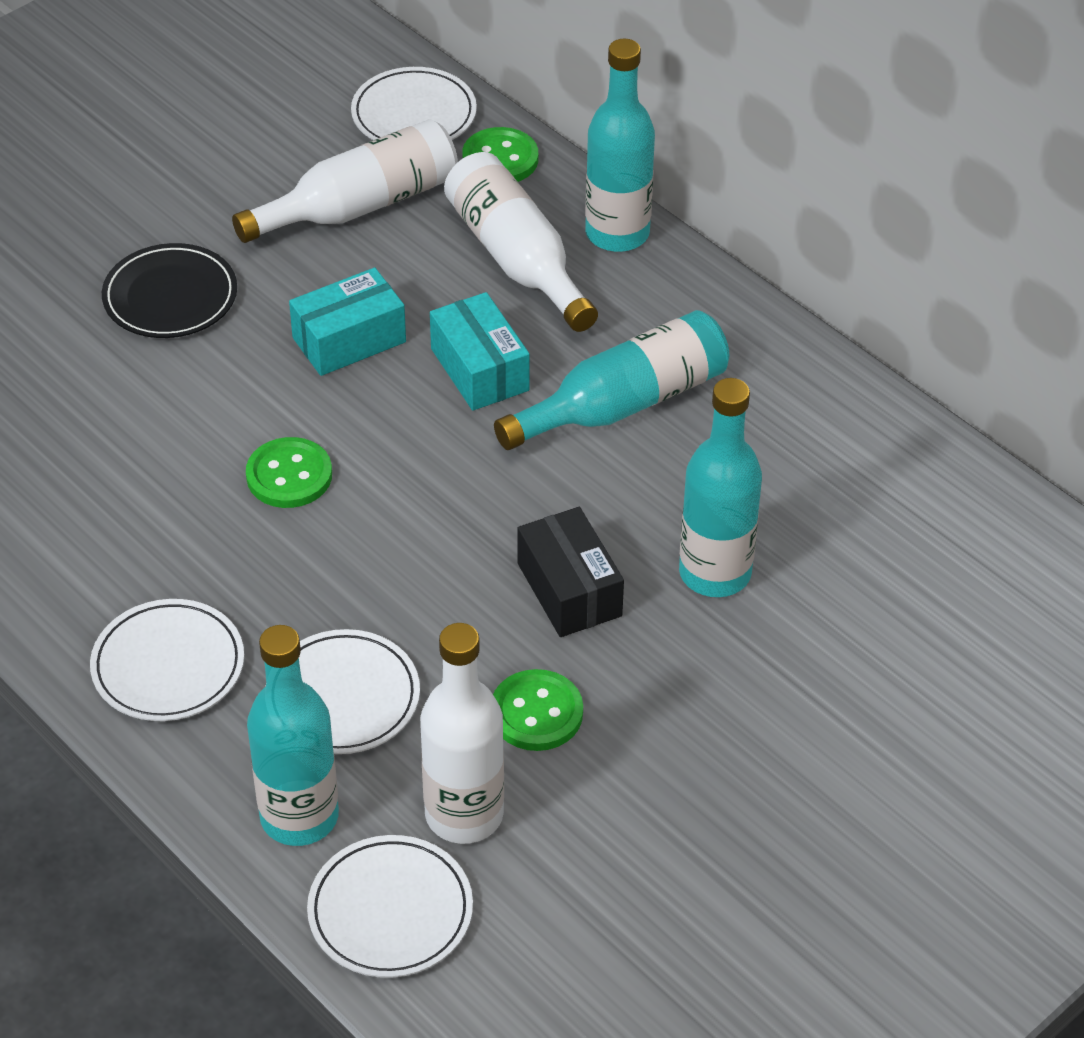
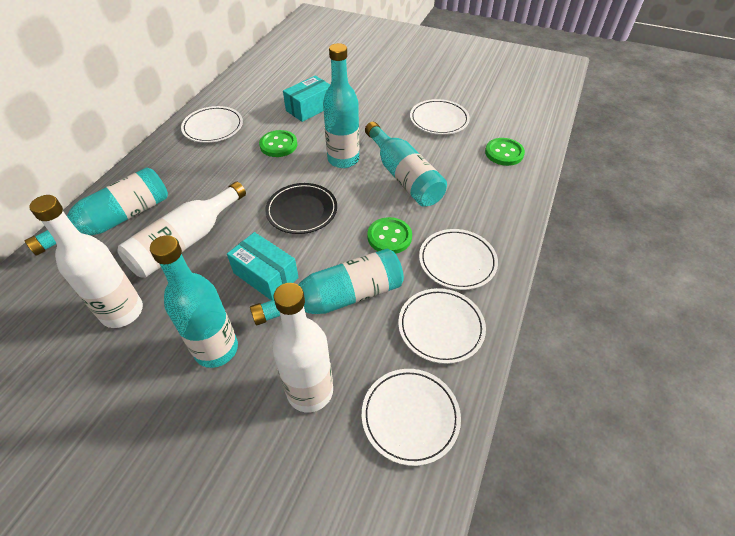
black box: [518,507,624,637] = 1 -> none = 0
turquoise bottle: [247,625,339,846] [494,310,729,450] [585,39,655,252] [679,378,762,597] = 4 -> [25,167,168,256] [150,235,238,368] [250,248,404,325] [323,43,359,168] [365,122,447,207] = 5
white plate: [90,599,244,721] [265,629,420,754] [307,835,473,978] [351,67,477,140] = 4 -> [181,106,243,143] [362,369,461,466] [398,288,486,364] [410,99,470,135] [419,229,498,290] = 5

